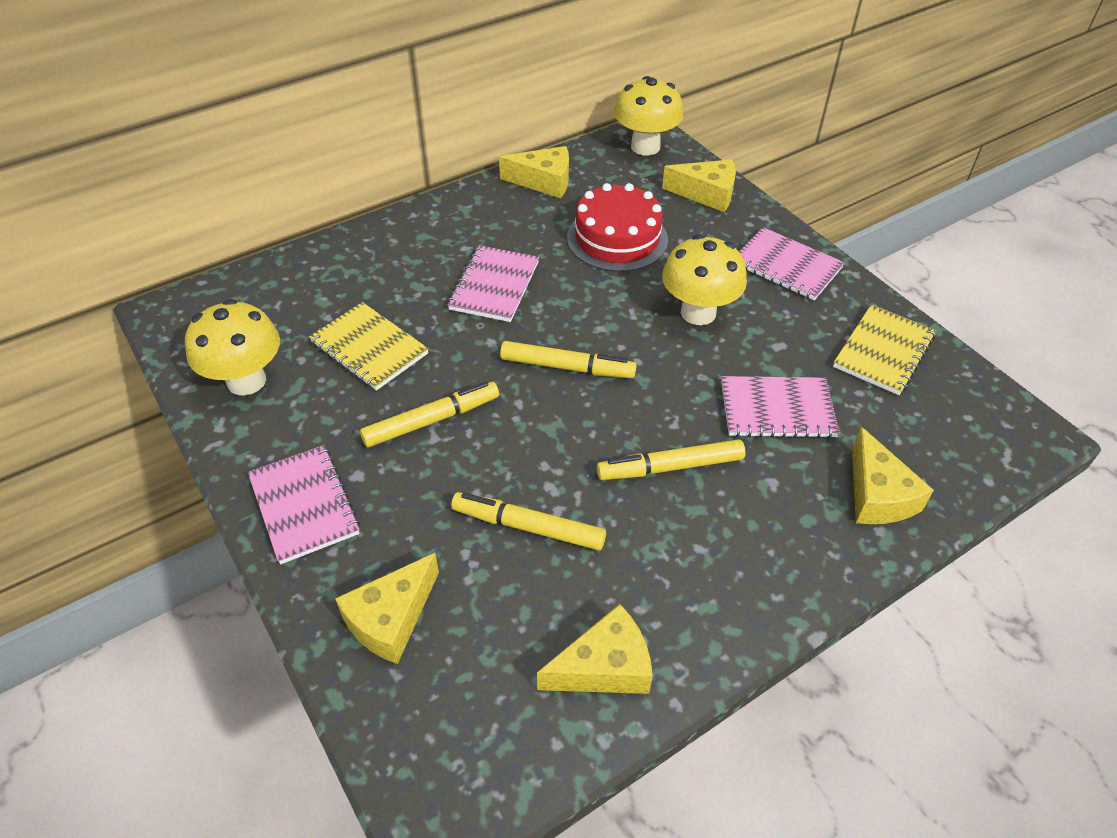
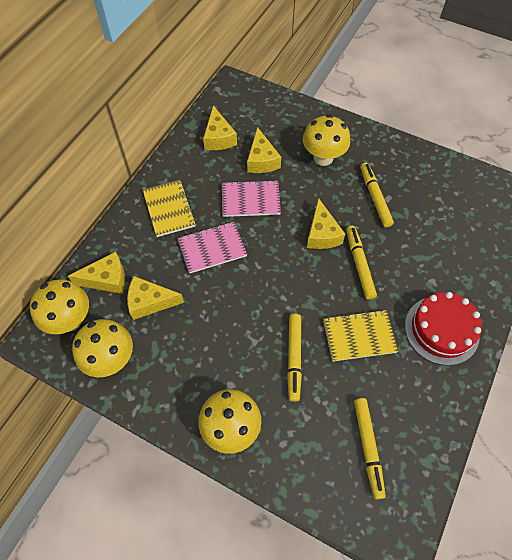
pink notebook: [248,445,360,564] [448,245,539,322] [721,376,840,438] [739,227,845,300] = 4 -> [177,222,247,274] [222,180,281,217] = 2
yellow mushroom: [185,299,280,396] [614,76,683,155] [662,234,747,325] = 3 -> [30,279,89,334] [72,319,133,377] [198,389,261,454] [303,114,350,166] = 4

